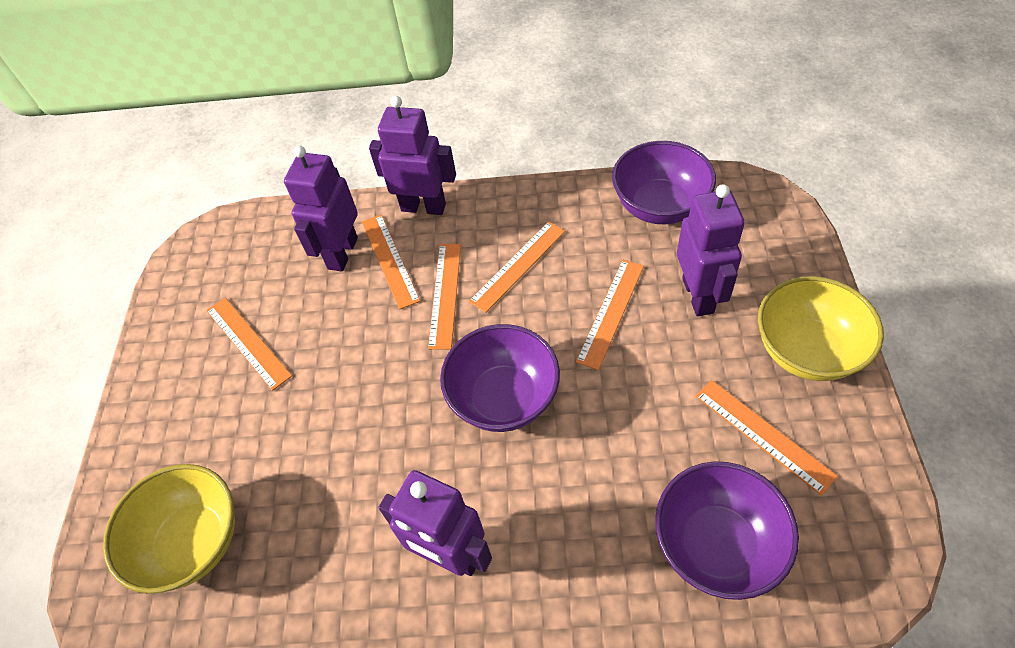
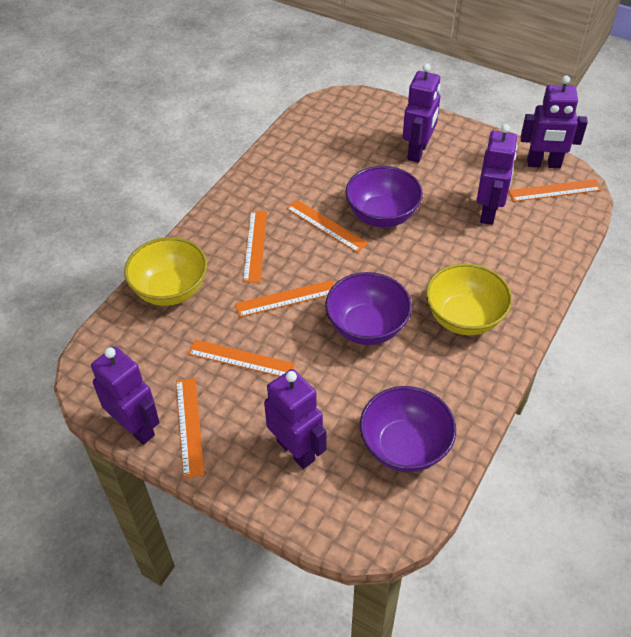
purple robot: [284,145,358,271] [369,96,456,215] [378,470,492,576] [677,184,745,316] = 4 -> [91,346,160,445] [264,369,326,469] [403,63,441,163] [477,124,518,225] [520,75,588,168] = 5

